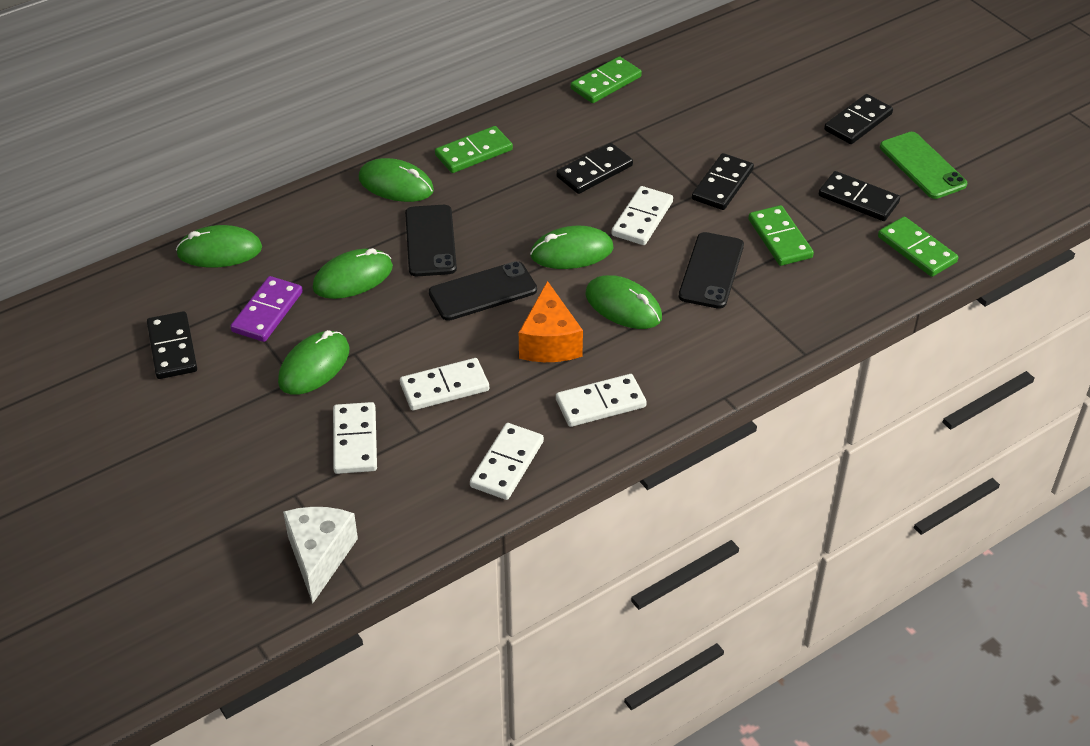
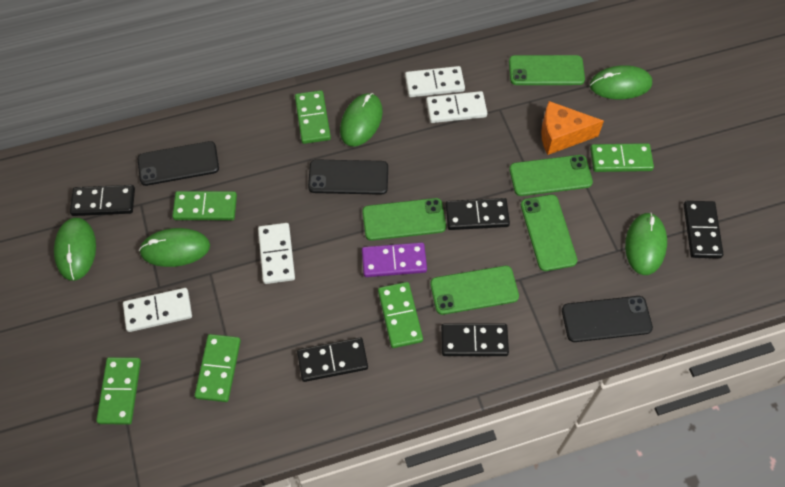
green domino: [435,126,513,173] [571,56,642,103] [748,205,814,266] [878,216,958,277] = 4 -> [96,357,141,425] [172,191,237,220] [195,334,241,402] [295,90,331,144] [378,282,423,348] [590,143,654,172] = 6
green mouse: [176,225,262,268] [278,330,349,395] [312,248,393,299] [358,158,434,202] [530,226,613,269] [586,275,662,329] = 6 -> [54,217,96,281] [139,228,210,267] [340,93,383,147] [590,65,652,99] [625,212,667,275] = 5
green phone: [880,132,967,199] = 1 -> [362,198,446,241] [430,266,519,315] [509,55,585,85] [509,155,593,196] [521,195,577,271] = 5
white cheese: [283,507,358,604] = 1 -> none = 0
white domino: [333,402,377,474] [400,358,489,411] [470,423,544,500] [556,374,647,427] [611,186,673,245] = 5 -> [123,288,192,332] [258,223,295,284] [405,66,465,97] [426,91,487,123] = 4

